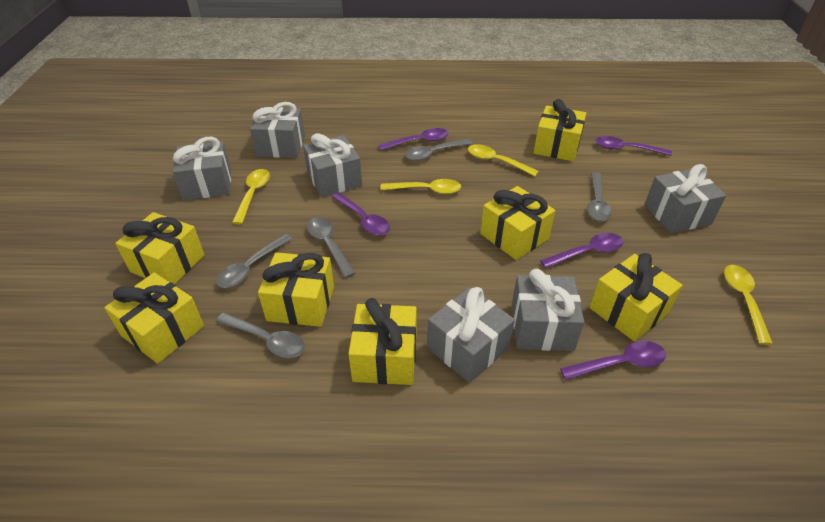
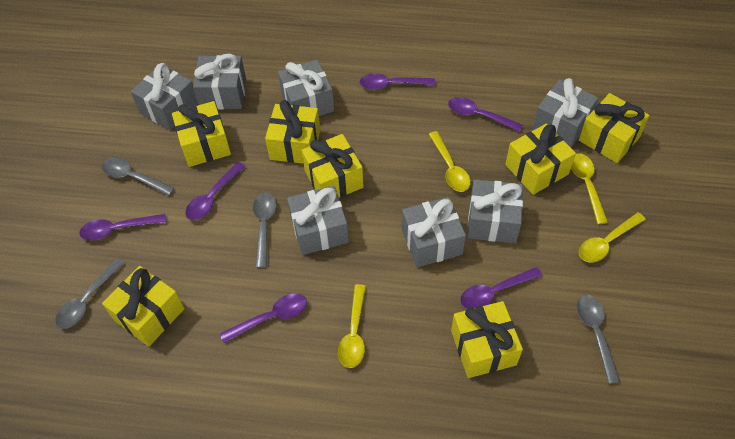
grey gift: [173,137,231,200] [250,102,305,158] [303,133,362,197] [427,287,515,383] [512,269,584,351] [645,164,726,233] = 6 -> [131,63,198,130] [193,54,246,110] [278,60,334,116] [287,186,349,255] [402,197,466,267] [467,180,523,243] [533,78,598,147] = 7
grey spoon: [216,234,292,288] [216,313,305,358] [307,217,356,278] [405,139,473,161] [587,172,612,221] = 5 -> [55,258,125,329] [102,158,175,196] [253,192,277,268] [577,295,620,384] = 4
purple spoon: [332,192,390,235] [378,128,449,150] [540,233,623,268] [560,341,666,380] [595,136,672,156] = 5 -> [79,214,166,241] [185,162,245,220] [220,293,307,343] [360,73,435,90] [448,97,523,132] [460,267,542,309] = 6

